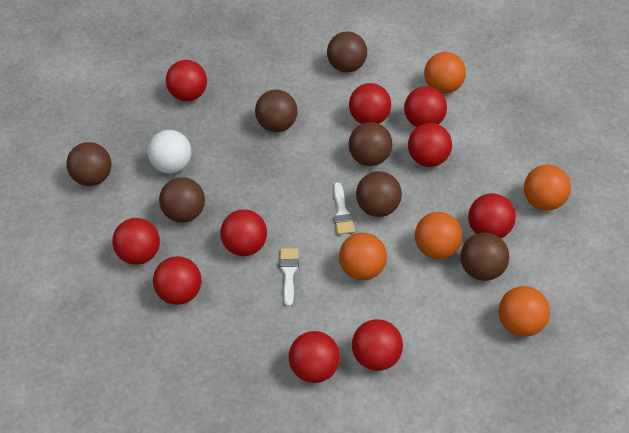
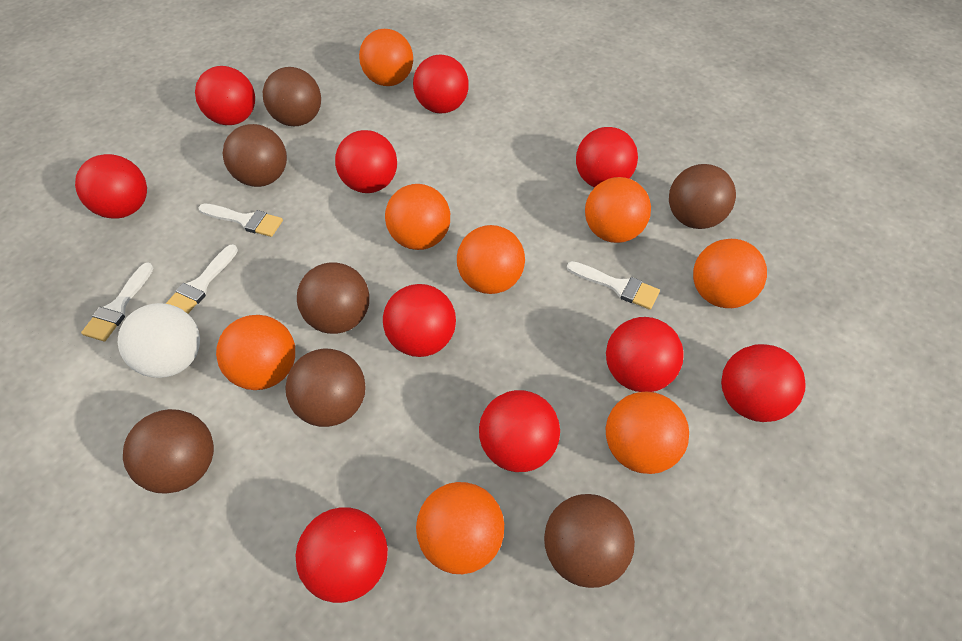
orange ball: [339,233,387,280] [415,212,462,259] [424,52,466,94] [498,286,550,337] [524,165,571,210] = 5 -> [216,315,295,390] [359,29,413,86] [385,184,450,250] [416,482,504,574] [457,225,525,294] [585,177,651,243] [606,391,689,474] [693,239,767,308] = 8
white brush: [279,248,299,307] [334,182,355,235] = 2 -> [81,262,154,341] [165,244,238,314] [199,204,283,237] [567,261,660,310] = 4

